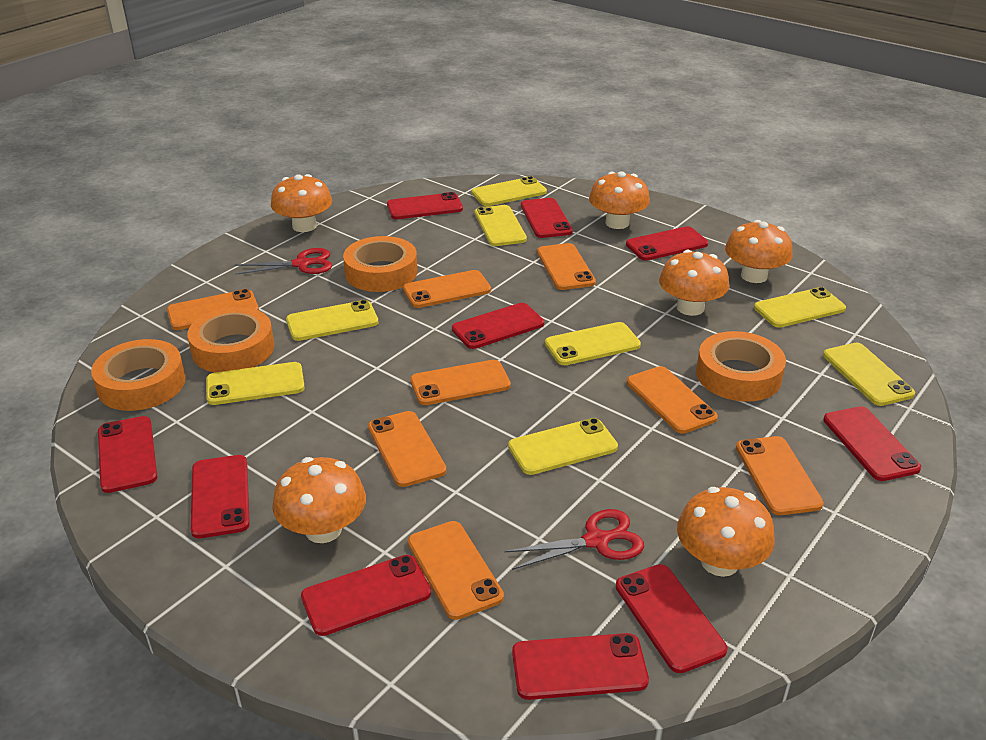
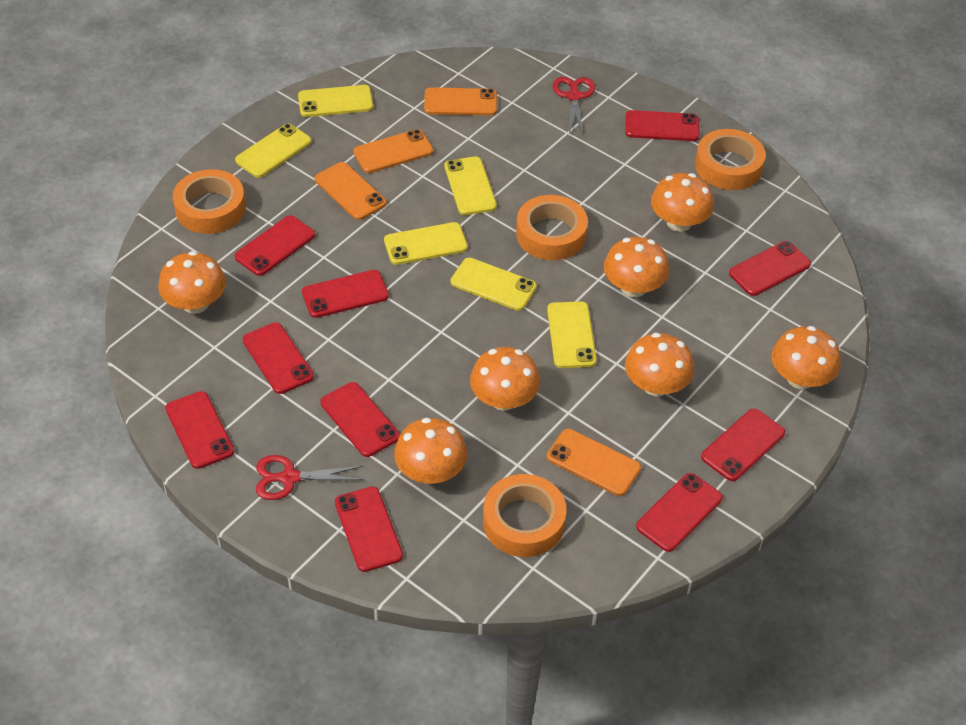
orange mushroom: [271,174,332,232] [272,457,366,543] [589,171,650,229] [659,250,729,316] [677,487,775,577] [725,220,793,283] = 6 -> [158,251,226,314] [394,418,467,484] [470,347,540,411] [604,237,669,297] [625,333,694,397] [651,173,714,232] [772,326,841,389] = 7
orange phone: [167,289,259,330] [368,411,447,487] [403,270,491,308] [408,521,504,620] [410,360,511,405] [537,243,596,290] [627,366,718,434] [736,436,824,515] = 8 -> [315,162,387,220] [353,129,433,173] [424,88,497,116] [547,429,641,496] = 4
yellow phone: [206,362,305,405] [286,300,379,341] [472,176,547,206] [475,205,527,246] [508,418,618,475] [545,322,641,365] [754,287,846,328] [823,343,915,406] = 8 -> [235,124,312,178] [298,85,373,117] [384,222,468,265] [444,157,497,215] [451,258,537,311] [547,301,597,368] = 6

